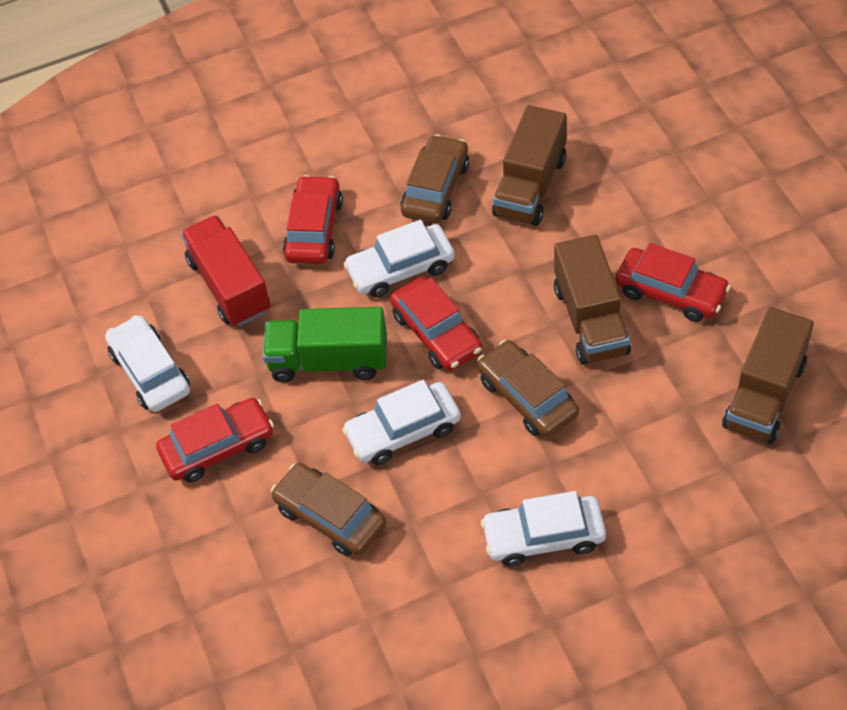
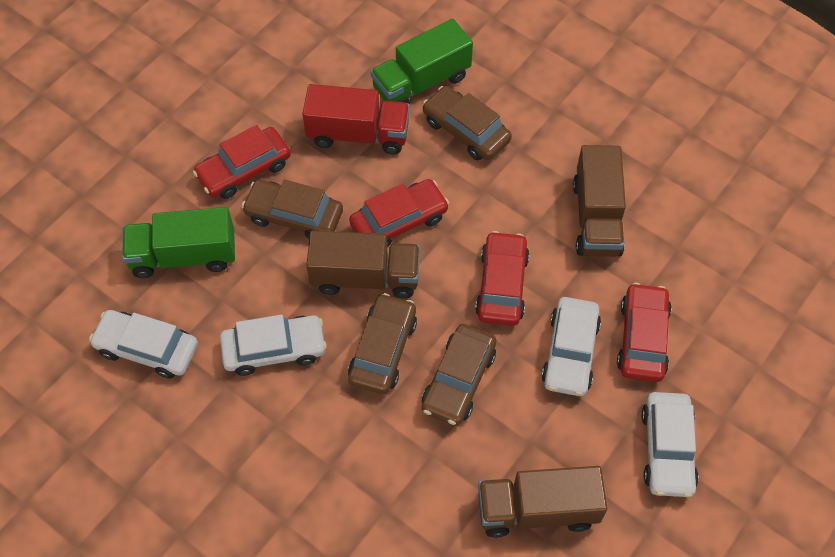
brown car: [271,463,387,556] [401,135,469,223] [477,340,579,438] = 3 -> [242,180,343,239] [348,293,417,394] [422,324,496,426] [423,86,512,160] = 4
green truck: [263,307,387,383] = 1 -> [122,207,235,278] [370,19,473,104] = 2

